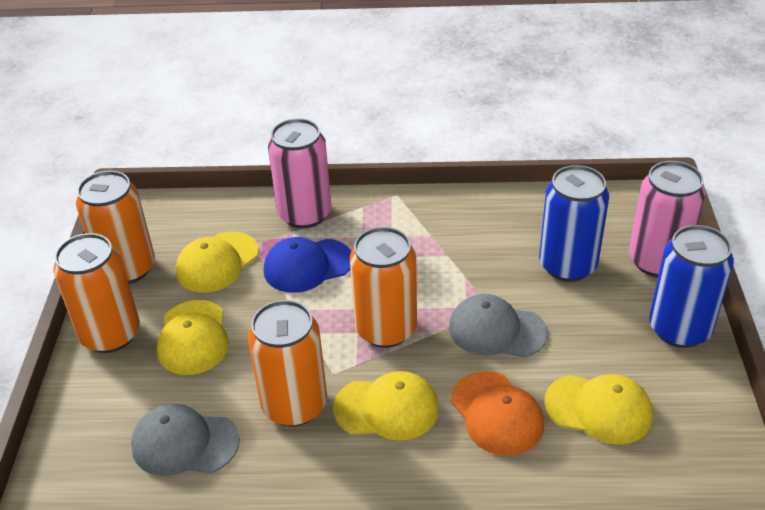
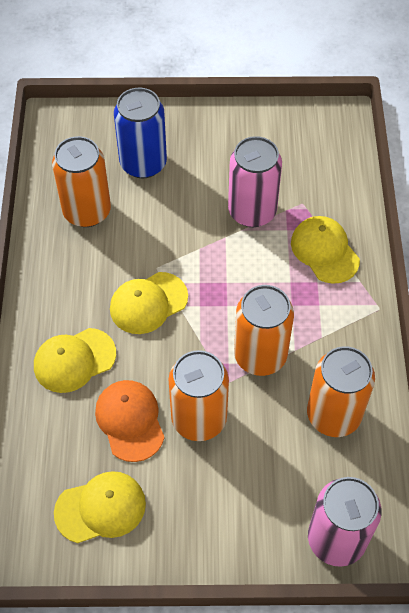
blue can: [539,165,609,282] [649,225,734,348] = 2 -> [114,88,167,178] = 1
blue cap: [264,237,352,293] = 1 -> none = 0
grey cap: [131,404,240,476] [449,294,548,358] = 2 -> none = 0

